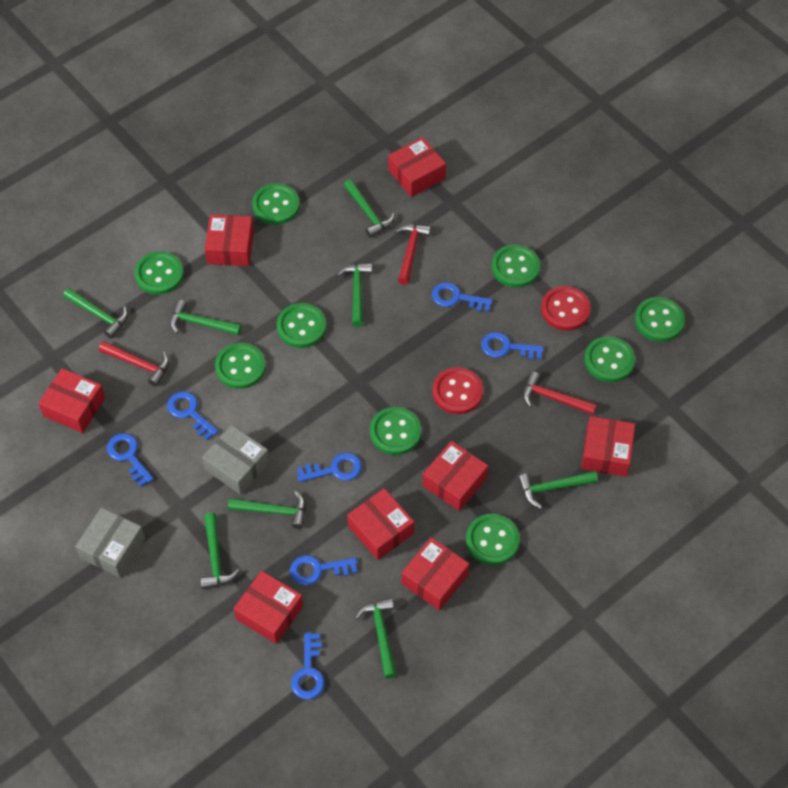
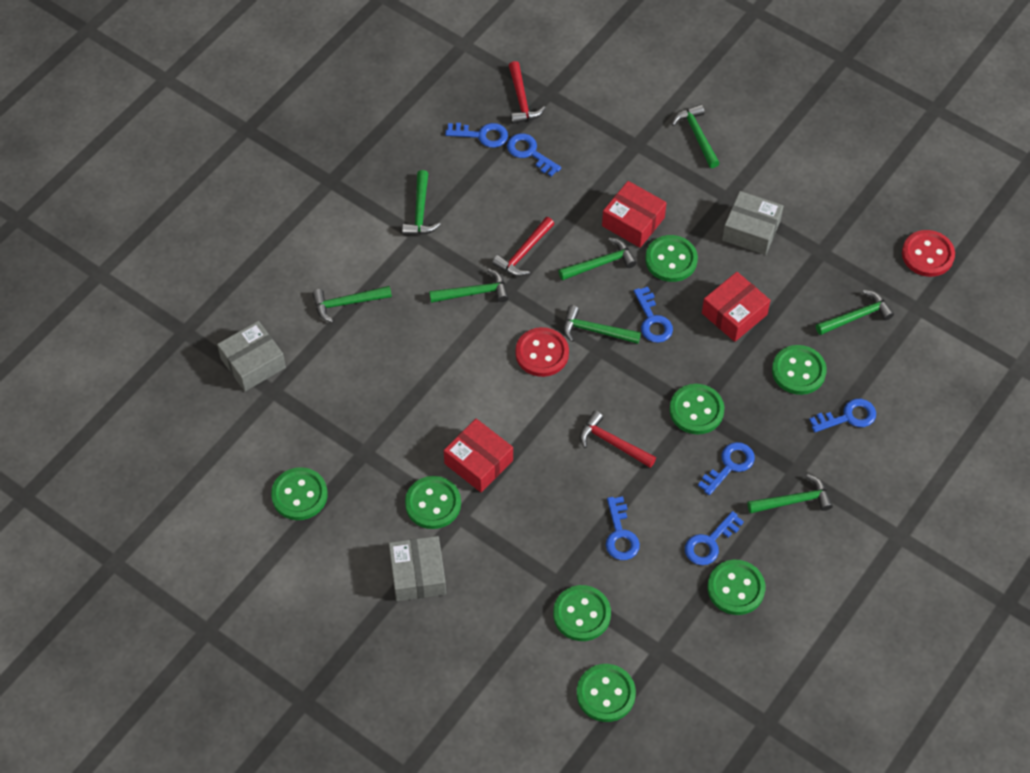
green button: [134,251,184,295] [215,343,266,389] [252,183,300,225] [277,303,326,348] [370,407,421,455] [466,514,520,565] [492,244,540,288] [584,336,635,382] [635,297,685,342] = 9 -> [271,467,328,520] [405,476,461,529] [553,585,611,641] [577,664,636,722] [645,235,698,282] [669,384,724,435] [708,560,765,615] [772,345,827,395] = 8
grey box: [75,507,145,577] [202,425,270,495] = 2 -> [217,321,286,391] [389,536,446,601] [722,191,783,255] = 3
red box: [38,368,105,433] [205,215,254,266] [234,571,303,644] [348,488,414,560] [388,137,446,197] [402,537,470,611] [423,441,488,511] [581,416,635,477] = 8 -> [444,419,513,492] [602,181,667,248] [702,272,771,342] = 3

